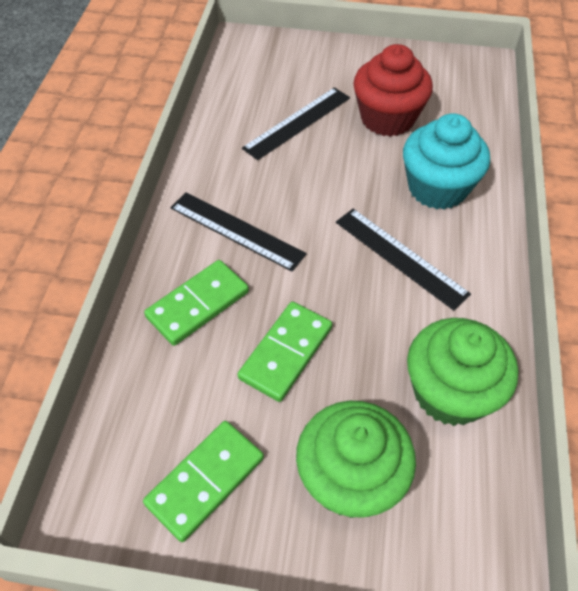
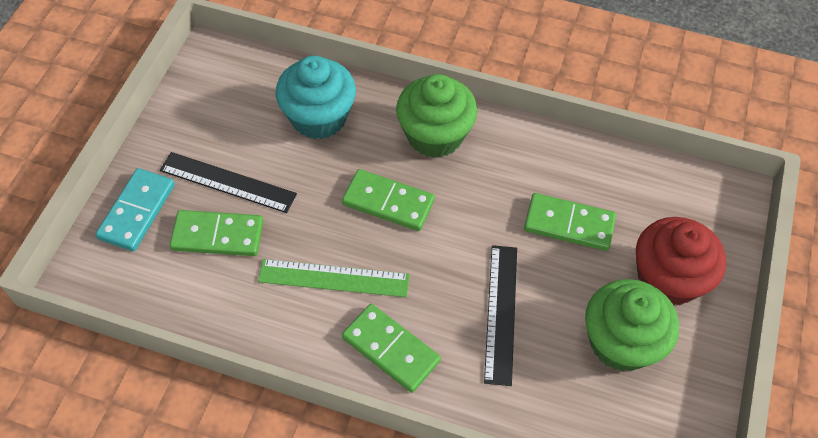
black ruler: [170,192,307,271] [242,87,350,160] [336,209,471,310] = 3 -> [160,152,297,213] [484,245,517,386] = 2
green domino: [143,421,264,542] [144,260,249,346] [238,302,332,402] = 3 -> [170,210,263,256] [342,169,435,231] [342,304,441,393] [524,193,616,251] = 4
green ruler: none = 0 -> [258,259,410,297] = 1
turquoise domino: none = 0 -> [95,168,175,251] = 1

